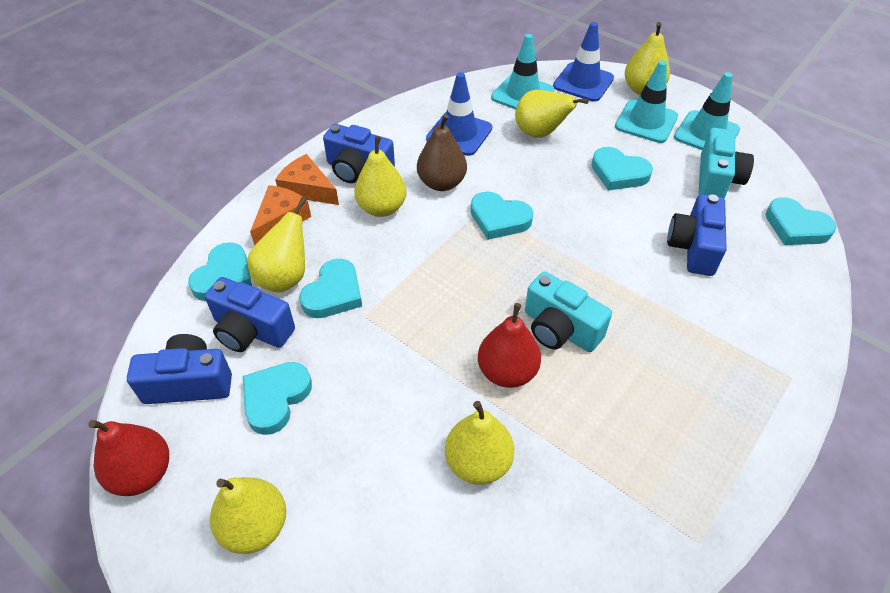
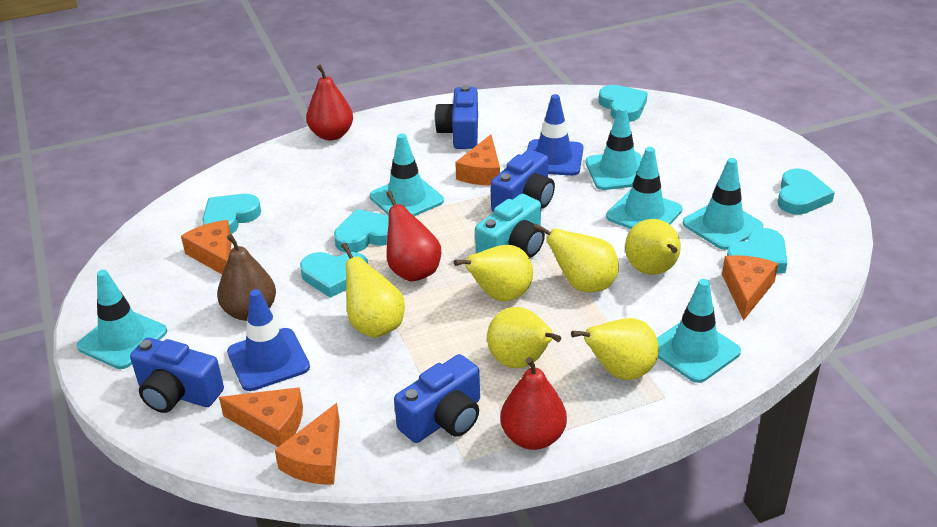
orange cheese: [250,185,311,246] [275,154,339,205] = 2 -> [181,220,231,274] [219,387,303,447] [275,403,340,485] [455,135,500,186] [722,255,778,320] = 5
red pear: [88,420,169,496] [478,303,541,388] = 2 -> [306,65,353,140] [386,191,441,281] [501,357,567,450] = 3
turquoise camera: [525,272,612,352] [699,128,754,198] = 2 -> [475,194,545,258] = 1
turquoise traffic cone: [491,34,555,109] [615,60,678,143] [674,72,740,150] = 3 -> [77,270,167,369] [370,134,444,216] [586,107,642,190] [606,147,682,229] [657,279,741,383] [683,158,763,250] = 6

